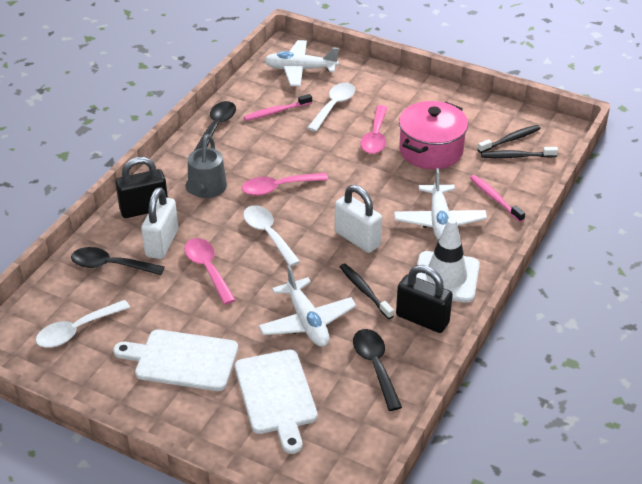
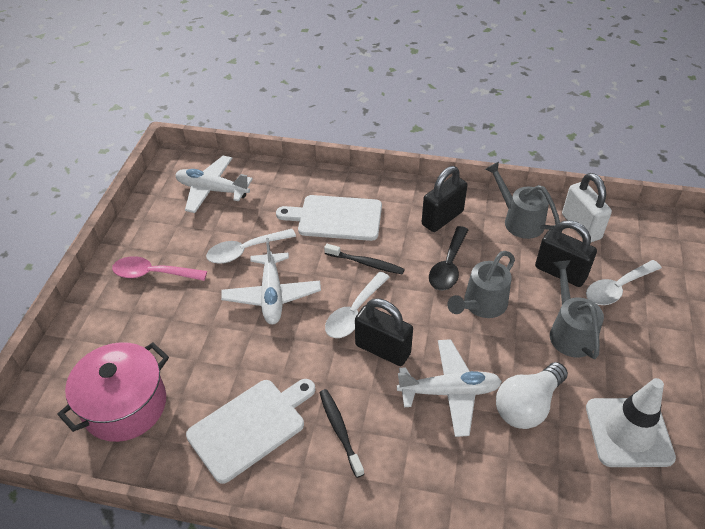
black padlock: [115,157,168,218] [396,265,453,333] = 2 -> [355,298,413,366] [422,166,467,232] [535,220,597,287] = 3
black spoon: [71,247,165,275] [195,101,236,150] [353,329,402,411] = 3 -> [429,226,468,291] = 1
black toothbrush: [340,264,394,319] [478,125,541,153] [481,147,558,158] = 3 -> [319,389,364,478] [324,244,405,275] = 2
grey watering can: [185,134,227,198] = 1 -> [447,251,515,318] [485,162,560,239] [550,260,604,359] = 3
pink spoon: [184,238,236,305] [242,173,328,196] [360,105,388,154] = 3 -> [112,256,207,281] = 1
pink toothbrush: [244,94,312,121] [470,175,525,222] = 2 -> none = 0
white light bulb: none = 0 -> [496,362,568,429] = 1
white padlock: [141,187,178,259] [335,185,382,253] = 2 -> [562,173,612,242] = 1

